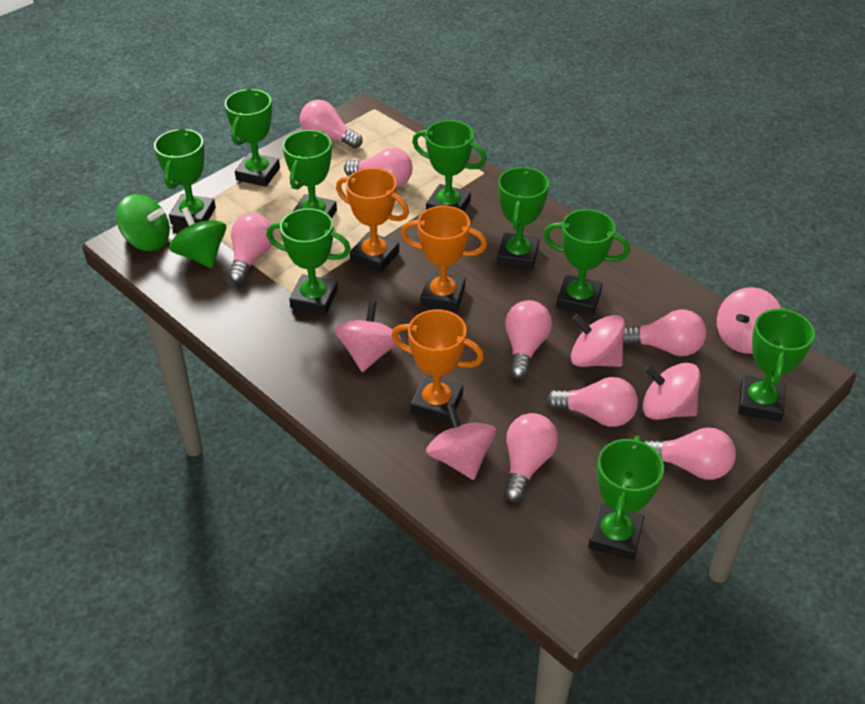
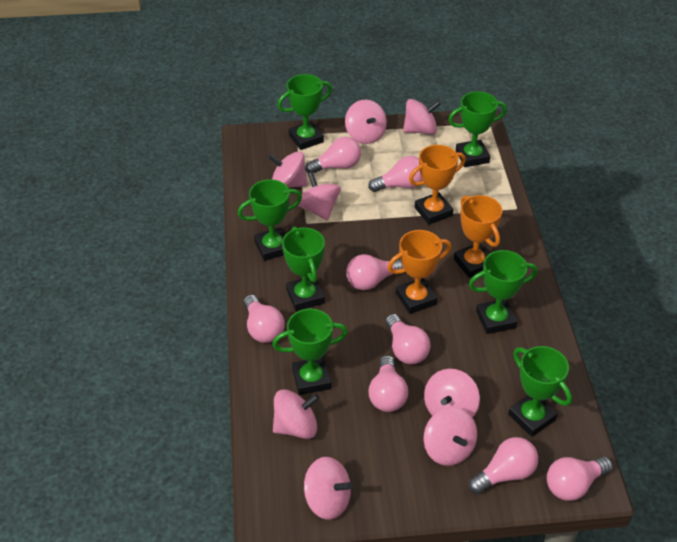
green spinning top: [116,194,170,251] [169,207,226,268] = 2 -> none = 0
green trophy: [154,129,216,227] [224,89,280,187] [267,208,351,315] [282,130,337,218] [412,120,487,211] [497,167,549,270] [543,209,630,316] [588,436,664,560] [738,307,815,422] = 9 -> [238,179,302,261] [272,309,348,395] [277,74,332,150] [282,227,325,311] [448,91,507,167] [469,250,538,334] [508,346,572,437] = 7
pink spinning top: [335,300,401,372] [426,403,496,480] [571,314,625,367] [643,363,701,420] [717,287,781,354] = 5 -> [268,151,308,188] [273,389,320,439] [298,172,341,221] [304,457,353,520] [345,100,387,144] [403,99,441,135] [424,369,480,418] [424,407,477,466] = 8

